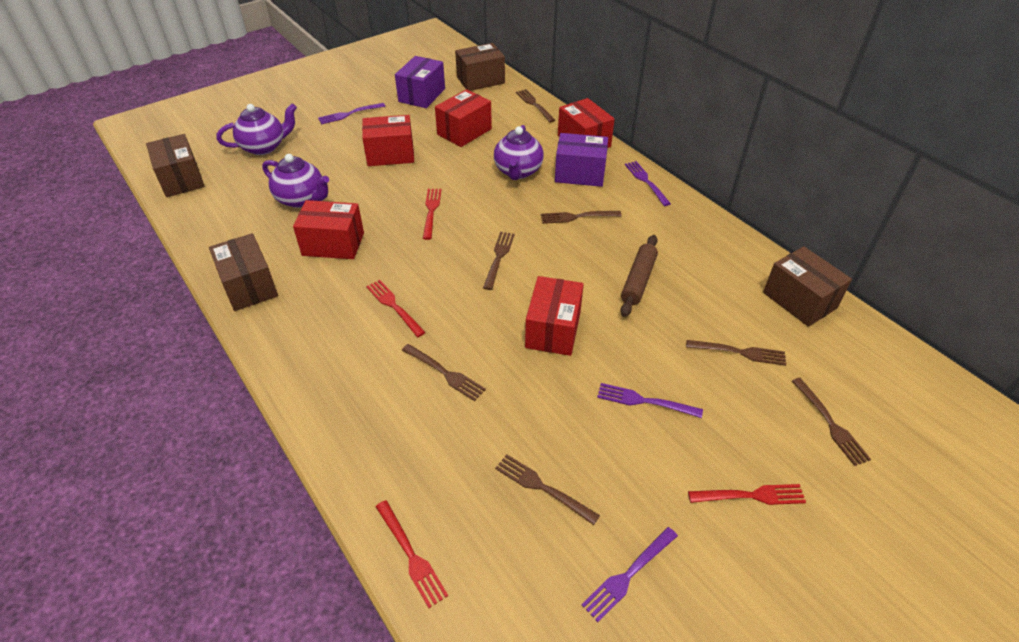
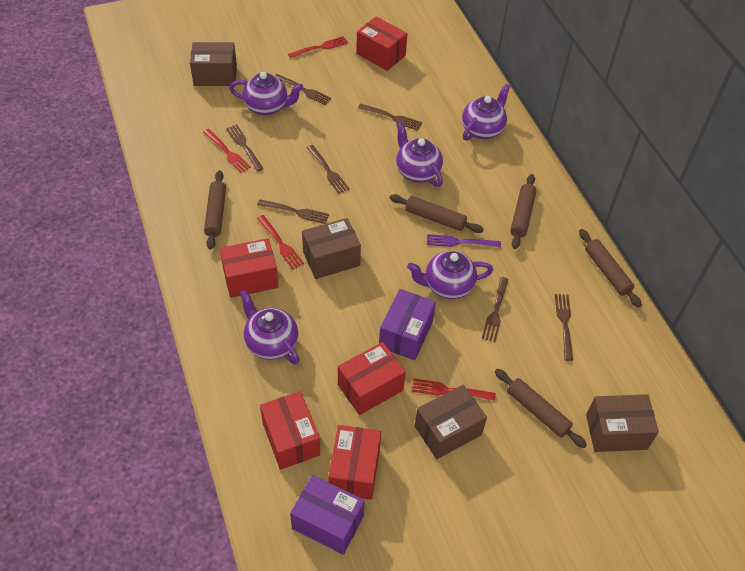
brown rolling pin: [620,235,658,317] = 1 -> [204,170,226,250] [390,194,484,233] [495,369,587,448] [510,174,537,249] [579,229,642,308] = 5
purple fork: [318,103,385,124] [582,527,678,622] [597,383,703,418] [625,161,671,206] = 4 -> [427,234,501,248] = 1
purple teapot: [217,104,297,155] [262,154,329,208] [494,125,544,180] = 3 -> [229,72,303,116] [240,290,299,365] [396,122,443,187] [407,251,493,299] [462,84,510,141] = 5

